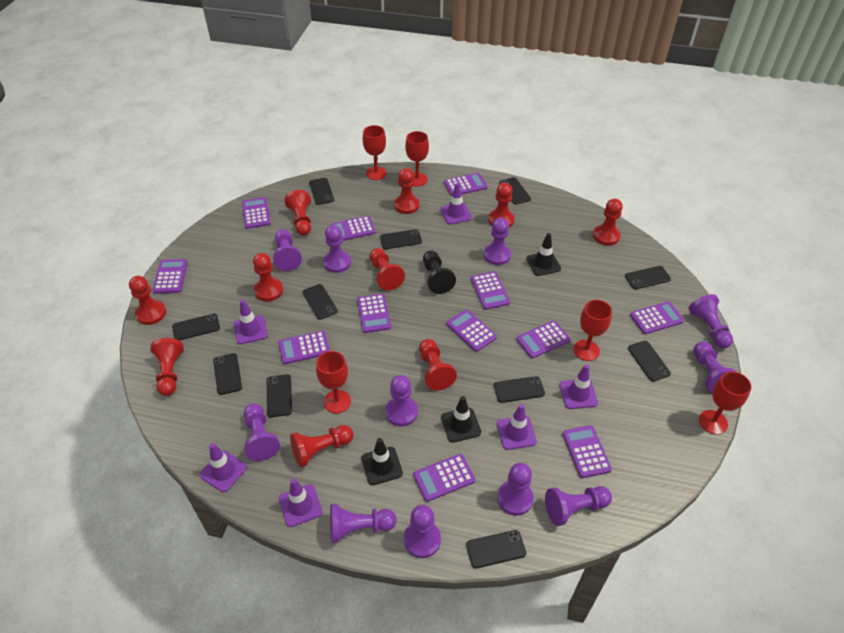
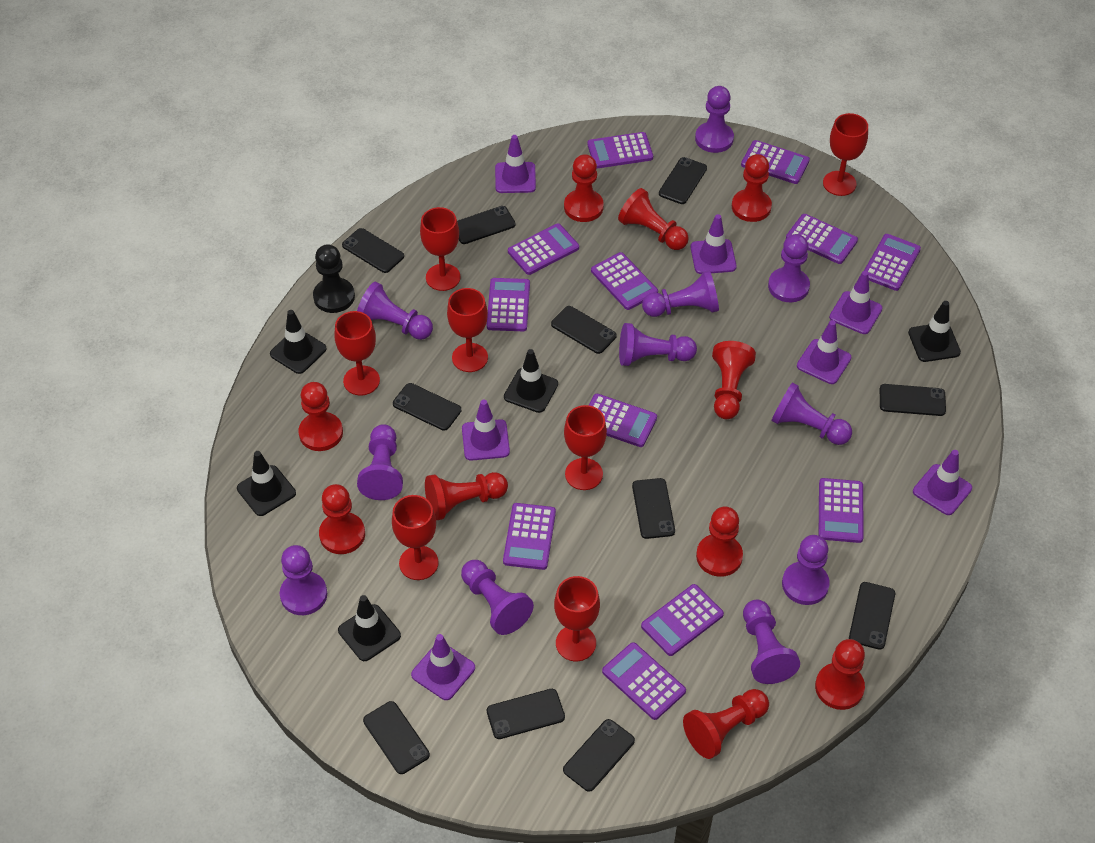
black traffic cone: [361,438,403,485] [441,396,481,443] [526,233,561,276] = 3 -> [237,451,296,516] [270,310,327,374] [338,595,401,661] [504,349,558,413] [908,301,961,362] = 5
purple traffic cone: [200,443,247,492] [234,300,268,344] [279,478,322,527] [440,183,472,225] [497,404,537,450] [559,364,598,409] = 6 -> [411,634,475,700] [462,400,510,461] [495,135,536,193] [690,214,737,274] [797,320,852,384] [829,271,882,334] [913,450,972,515] = 7
red goblet: [316,351,351,414] [363,125,387,180] [405,131,429,186] [573,300,612,361] [699,371,751,435] = 5 -> [334,311,380,396] [392,495,439,580] [420,207,461,291] [447,288,488,372] [554,576,600,661] [564,405,607,490] [823,113,868,196] = 7

